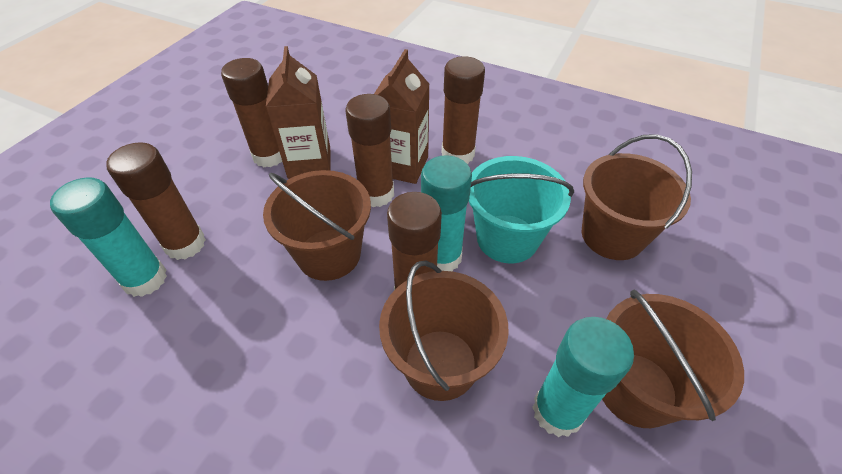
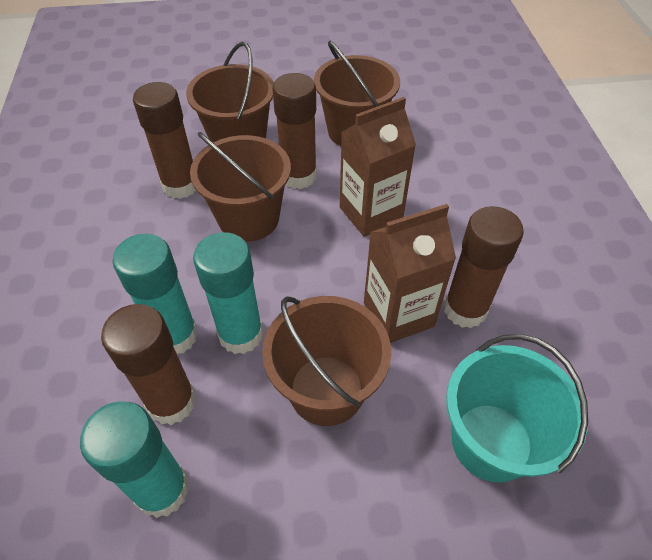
brown glue stick: [106,142,206,260] [221,58,282,167] [345,94,394,207] [387,192,442,290] [442,56,485,164] = 5 -> [101,304,196,425] [133,82,196,199] [272,73,317,189] [444,206,524,328] = 4

